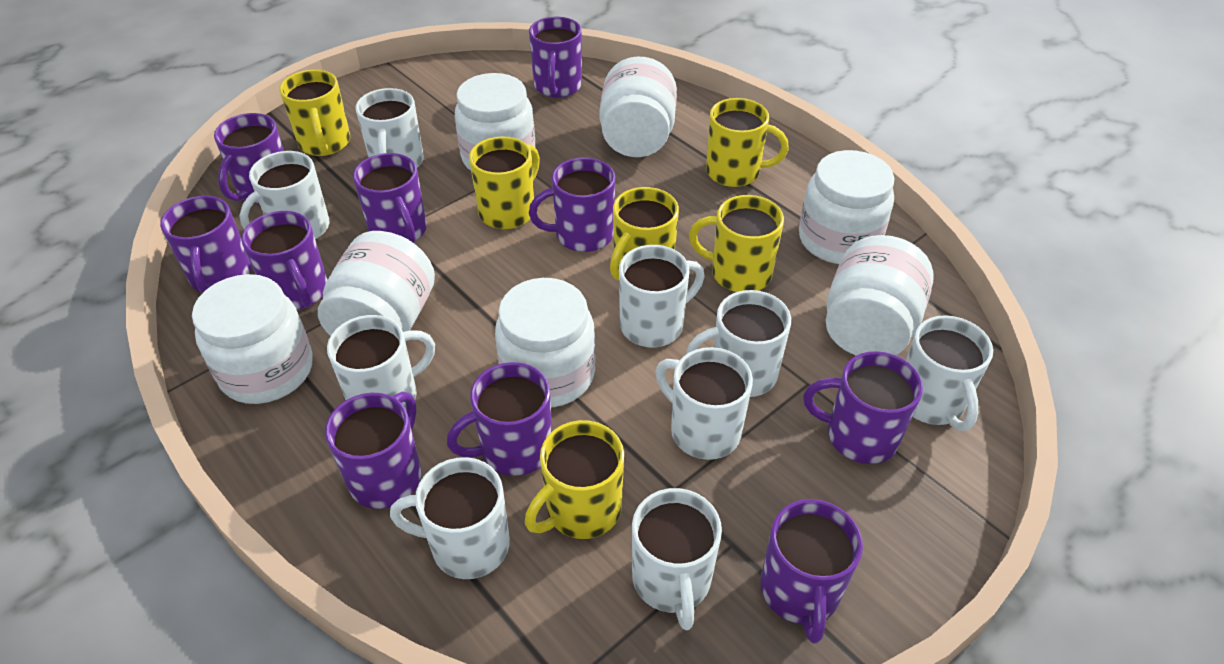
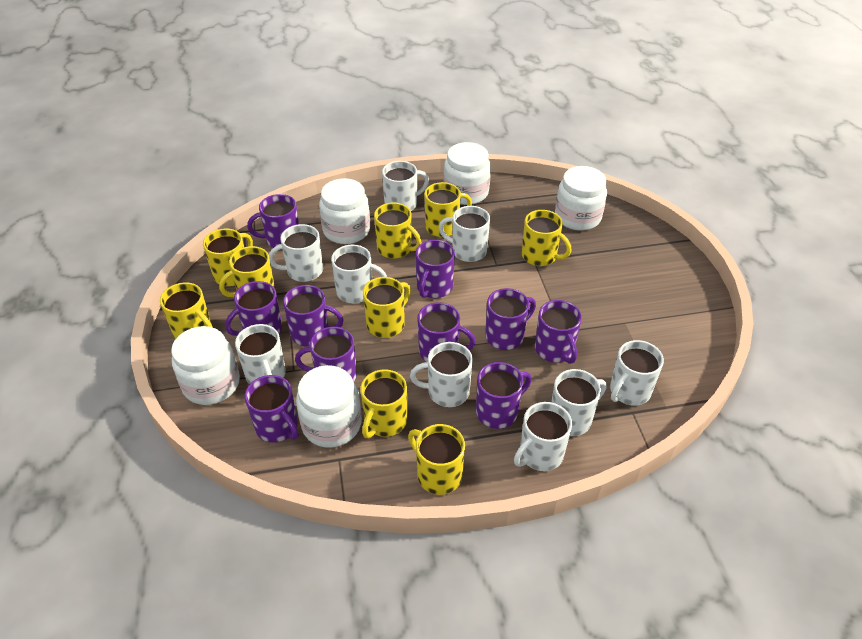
white jar: [192,274,313,404] [318,231,435,336] [455,73,535,171] [495,278,596,407] [599,57,677,157] [799,150,895,264] [826,235,934,356] = 7 -> [171,326,240,405] [296,365,362,448] [319,178,370,244] [444,142,491,205] [555,166,607,231] = 5
yellow mug: [279,70,350,156] [469,136,540,229] [525,420,624,539] [610,187,679,280] [689,195,784,292] [706,98,789,187] = 6 -> [160,282,212,339] [203,228,253,286] [219,246,275,297] [360,369,407,438] [363,277,411,338] [374,203,422,259] [408,424,465,495] [424,182,472,237] [522,210,571,266] = 9

